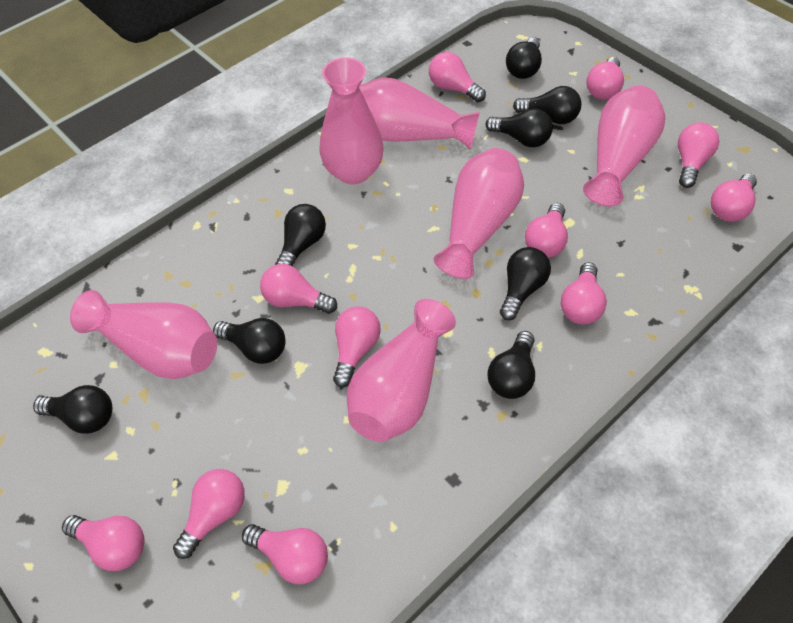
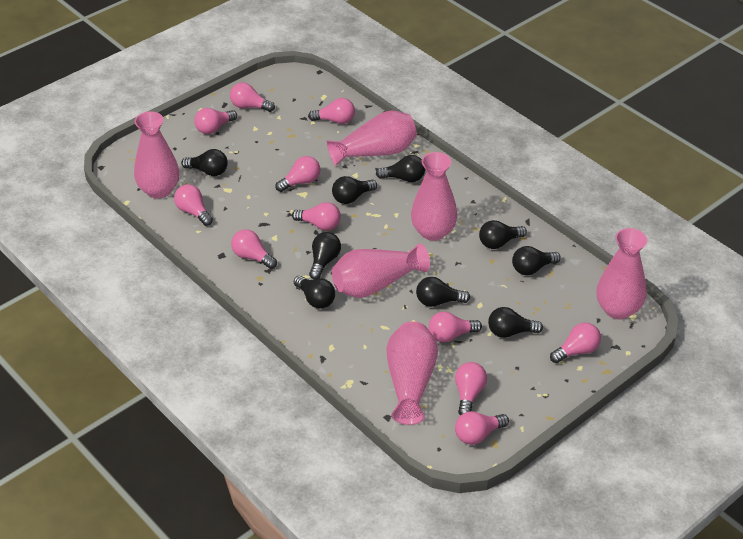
black light bulb: [33,385,112,434] [213,318,286,364] [275,204,326,266] [486,108,553,147] [488,331,535,399] [500,247,551,320] [506,37,542,79] [513,86,581,124] = 8 -> [181,149,228,176] [294,276,335,308] [309,232,341,279] [332,176,377,204] [376,155,425,182] [416,277,470,307] [479,220,527,249] [488,307,543,338] [512,246,561,275] = 9

